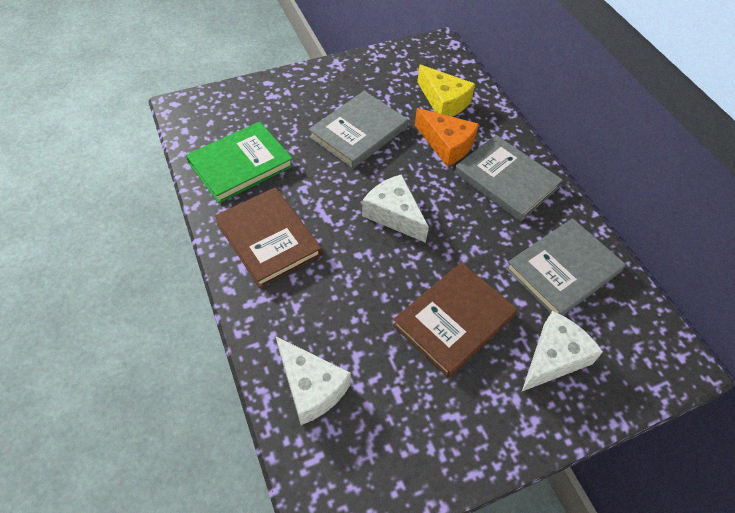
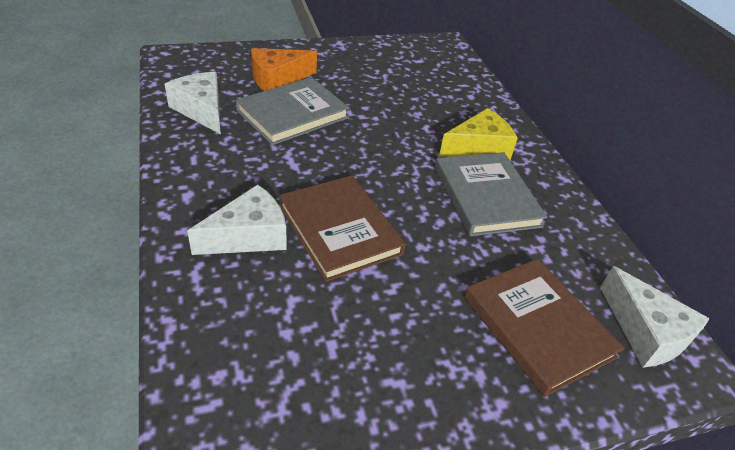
green book: [186,122,293,203] = 1 -> none = 0
grey book: [309,91,408,169] [454,135,563,222] [505,218,626,315] = 3 -> [236,77,349,145] [435,152,547,236] = 2

